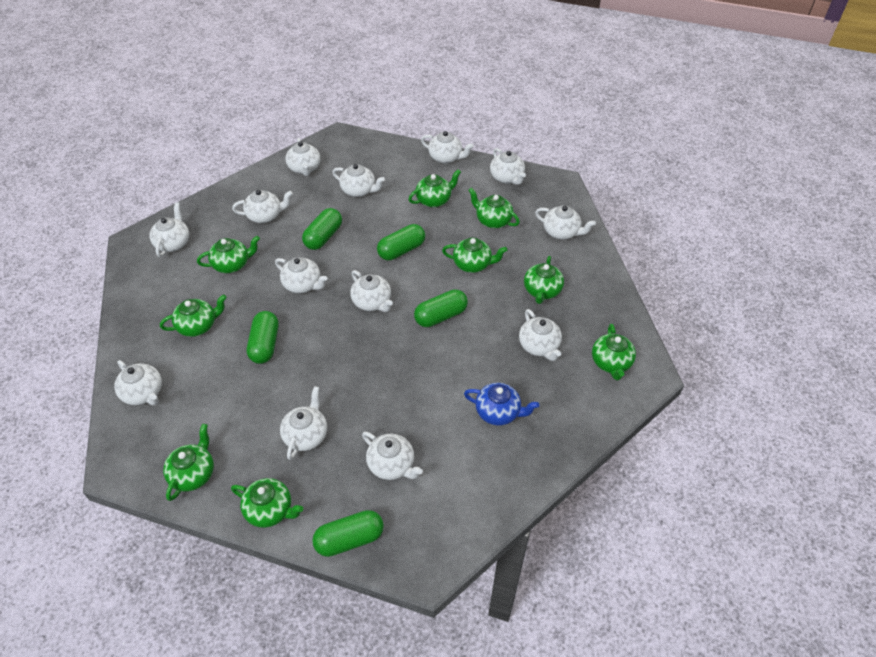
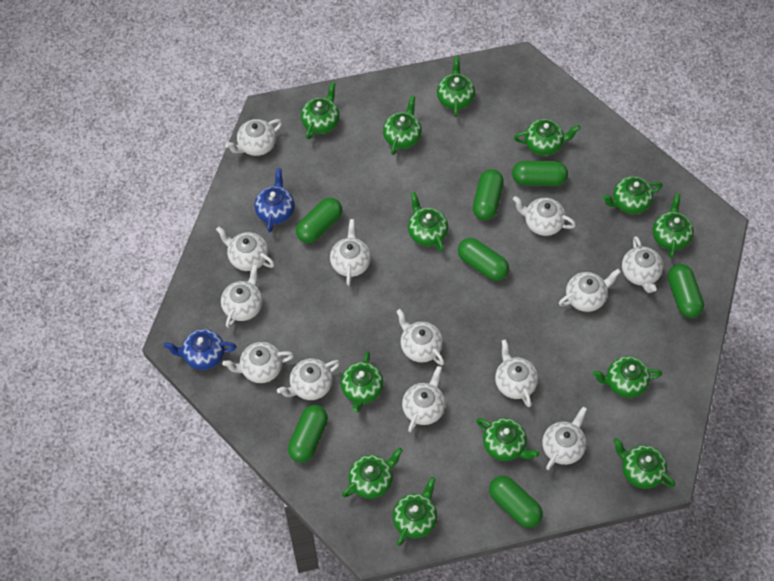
blue teapot: [464,383,539,426] = 1 -> [164,329,236,370] [254,168,295,232] = 2
green capsule: [247,311,279,364] [302,208,342,250] [312,510,384,557] [377,224,425,260] [414,289,468,327] = 5 -> [288,405,328,462] [296,197,342,243] [458,238,509,281] [473,169,504,220] [489,476,543,528] [512,161,568,186] [668,264,704,318] = 7
green teapot: [160,294,227,337] [163,424,214,501] [197,236,260,273] [231,478,303,528] [408,169,461,208] [442,238,507,273] [468,187,520,228] [524,256,564,304] [592,324,636,380] = 9 -> [301,82,340,139] [341,351,384,412] [342,448,403,499] [383,96,422,155] [392,477,438,546] [408,192,448,252] [437,56,475,117] [476,418,539,461] [514,119,580,156] [593,356,662,398] [602,177,663,214] [613,438,675,489] [653,193,694,259] = 13

